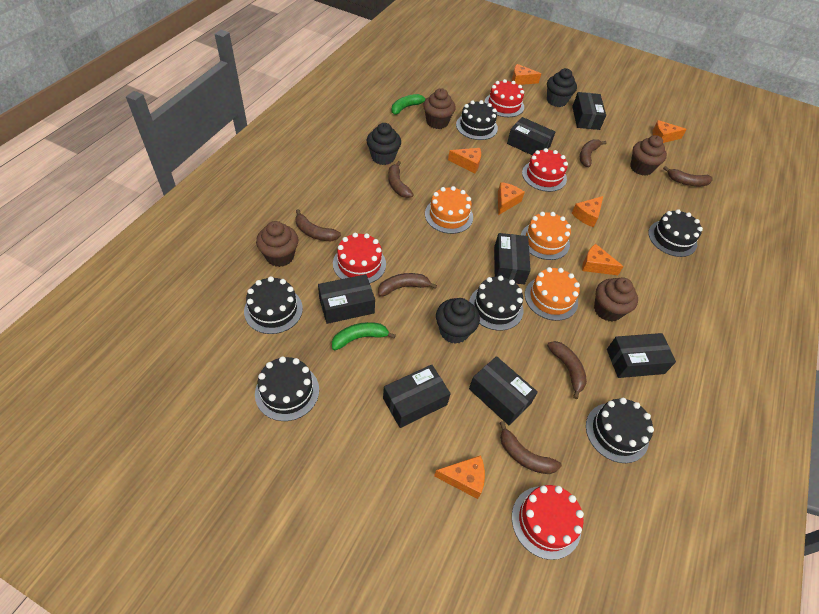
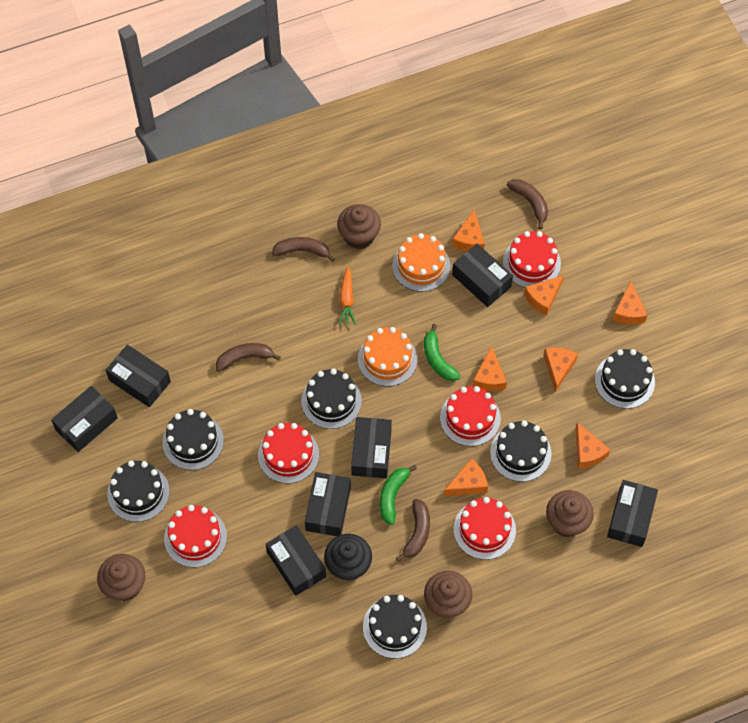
black cupcake: [367,123,401,165] [436,298,480,344] [547,68,577,107] = 3 -> [324,534,372,581] = 1
brown banana: [295,209,341,241] [378,273,437,297] [388,161,414,198] [500,421,562,474] [547,341,587,399] [580,139,607,167] [663,166,713,186] = 7 -> [216,343,281,372] [272,237,335,262] [396,499,430,562] [507,179,548,229] = 4
orange cake: [425,186,473,234] [521,212,571,260] [525,267,580,321] = 3 -> [358,327,417,386] [392,233,450,292] = 2
orange carrot: none = 0 -> [339,266,356,325] = 1
red cake: [333,233,386,283] [484,79,524,117] [512,485,584,560] [522,148,568,192] = 4 -> [164,505,227,568] [258,423,319,484] [440,386,501,446] [454,497,516,560] [503,231,561,288] = 5

